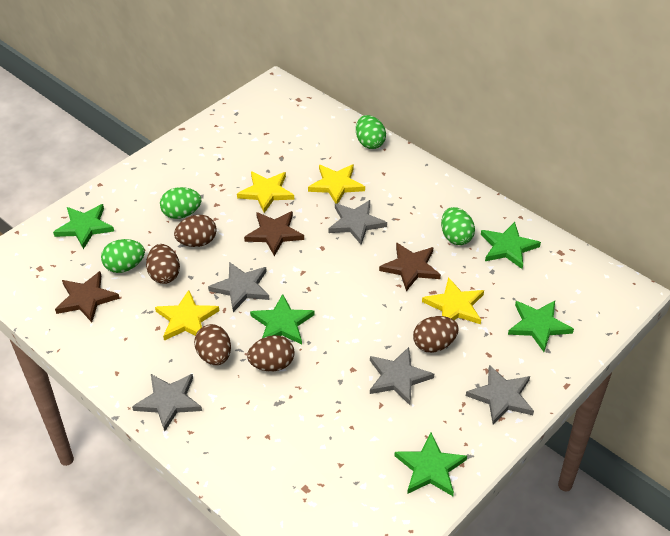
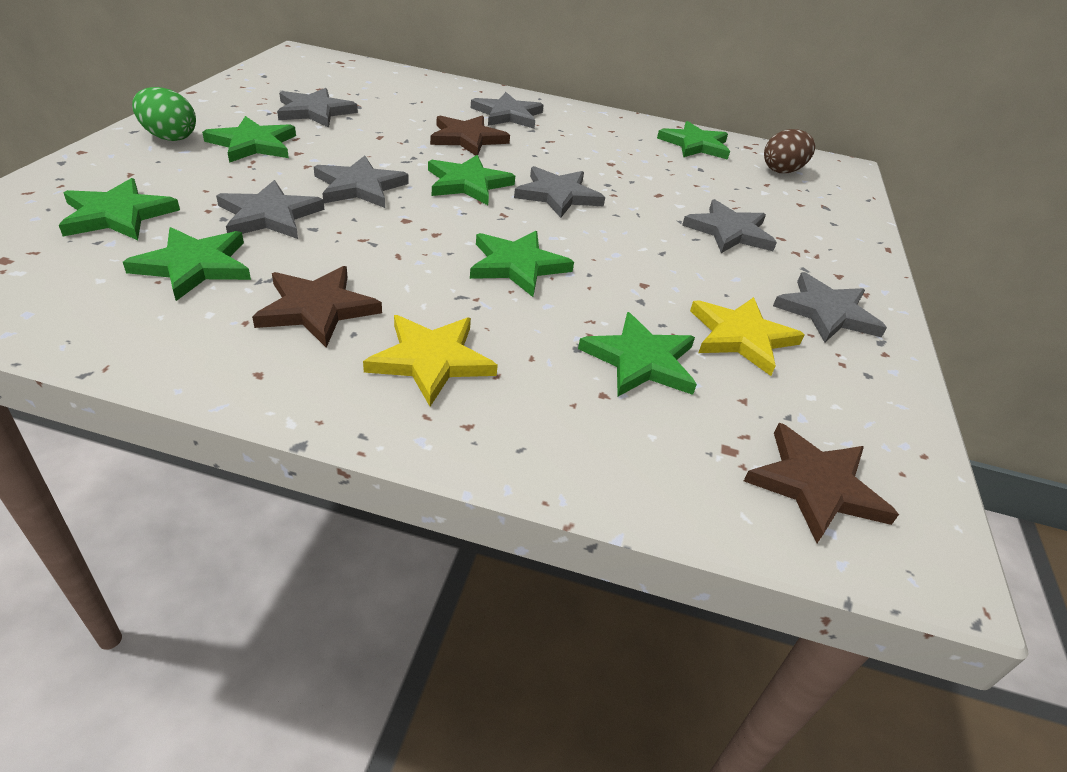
brown egg: [146,244,180,284] [174,215,217,247] [194,324,231,365] [247,335,295,371] [413,316,459,353] = 5 -> [764,129,815,173] = 1
green egg: [101,239,145,273] [160,187,201,219] [356,115,386,149] [441,207,475,245] = 4 -> [132,87,196,141] = 1
green star: [53,204,114,249] [250,294,315,345] [395,433,467,496] [481,222,541,269] [508,301,574,352] = 5 -> [59,178,180,240] [123,227,251,301] [202,116,296,163] [428,155,515,205] [470,231,574,297] [578,312,697,396] [657,121,730,160] = 7
grey star: [132,374,202,431] [208,262,270,312] [329,200,387,245] [370,347,434,405] [466,365,534,425] = 5 -> [216,180,324,239] [277,88,358,128] [314,156,409,208] [471,92,544,128] [514,166,605,218] [682,199,777,253] [773,272,887,342] = 7
yellow star: [155,290,219,341] [237,171,294,213] [308,164,365,204] [422,277,484,324] = 4 -> [363,315,498,406] [690,297,805,376] = 2

